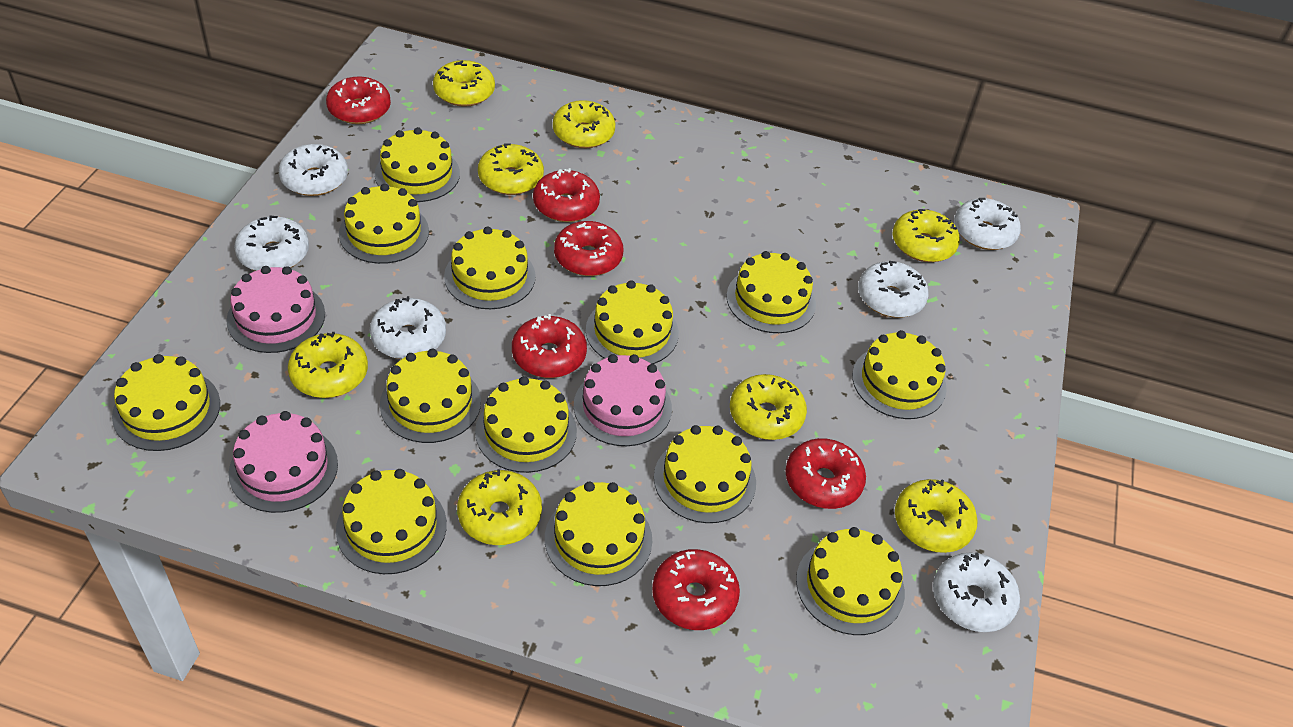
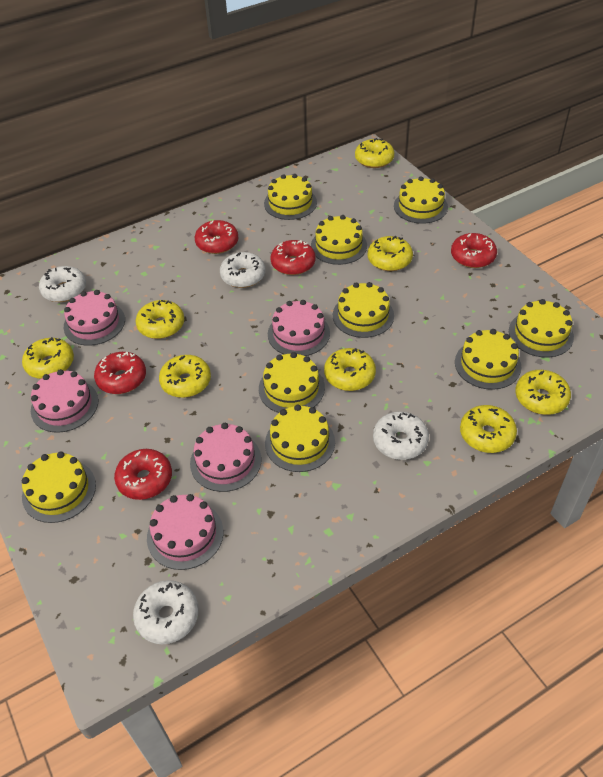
pink cake: [226,266,325,353] [229,411,338,513] [574,354,672,446] = 3 -> [31,369,98,433] [64,290,125,346] [147,494,223,570] [190,423,261,492] [268,300,330,356] = 5
red donut: [326,76,391,124] [512,314,587,378] [533,168,600,222] [554,221,623,276] [652,549,740,630] [785,438,866,509] = 6 -> [94,352,146,394] [114,449,172,500] [195,220,239,254] [271,240,316,275] [451,233,497,268] = 5
white donut: [234,215,309,271] [279,144,348,196] [370,296,446,359] [858,261,929,318] [933,552,1020,632] [954,198,1021,250] = 6 -> [39,266,86,302] [133,580,199,645] [220,252,265,288] [373,411,429,460] = 4
yellow cake: [112,354,220,451] [336,469,447,574] [339,184,429,264] [375,127,460,202] [380,349,481,443] [444,227,536,309] [475,376,577,473] [545,481,652,586] [586,281,679,364] [654,425,756,523] [727,251,816,333] [796,527,905,635] [852,330,947,419] = 13 -> [22,452,96,523] [259,352,325,413] [264,174,317,220] [265,404,335,472] [311,215,367,265] [333,282,394,338] [394,176,448,224] [455,329,521,390] [509,299,574,357] = 9

